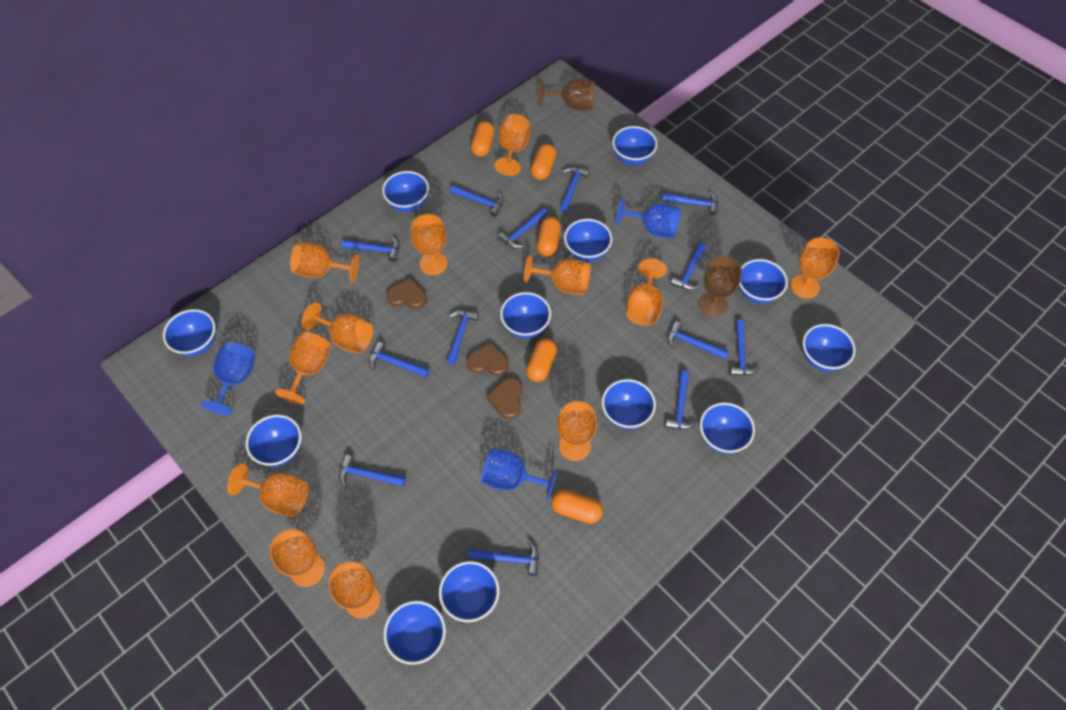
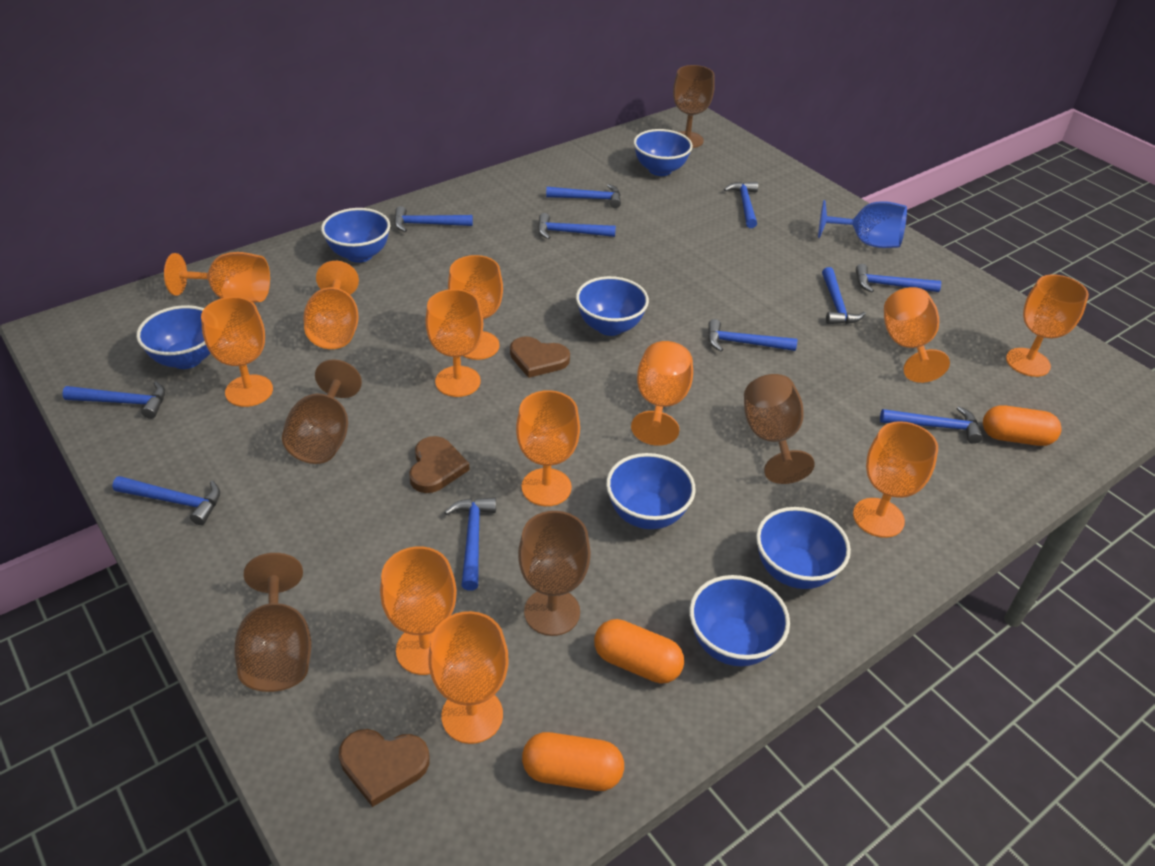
blue bowl: [163,309,216,356] [246,415,301,467] [382,171,429,212] [384,601,446,665] [439,561,499,622] [500,292,551,338] [564,219,612,262] [602,379,656,429] [612,126,657,165] [700,402,755,454] [739,259,788,304] [803,324,855,372] = 12 -> [136,305,210,369] [321,208,390,263] [576,276,649,336] [606,453,696,529] [634,129,693,176] [689,575,790,666] [756,507,851,589] = 7
blue goblet: [201,342,256,415] [481,448,558,501] [616,198,681,239] = 3 -> [818,200,907,248] = 1
blue hammer: [339,455,406,487] [342,237,400,262] [369,342,430,378] [447,311,479,365] [450,185,504,217] [468,541,539,576] [498,208,548,248] [560,167,590,212] [662,192,718,215] [665,371,697,429] [668,321,729,359] [670,242,706,290] [730,320,760,375] = 13 -> [62,381,165,419] [112,476,220,525] [394,206,473,232] [444,497,496,591] [538,213,616,239] [546,184,621,208] [708,319,797,351] [724,182,758,228] [822,267,866,324] [856,264,941,292] [880,406,982,444] = 11
brown goblet: [539,79,595,111] [699,256,742,317] = 2 -> [234,553,311,692] [282,359,362,464] [518,511,591,636] [673,65,715,148] [744,374,815,484] = 5
orange capsule: [471,121,495,157] [526,338,557,382] [531,144,556,180] [537,217,561,256] [551,490,603,524] = 5 -> [522,732,624,791] [594,619,684,684] [983,405,1061,446] = 3

